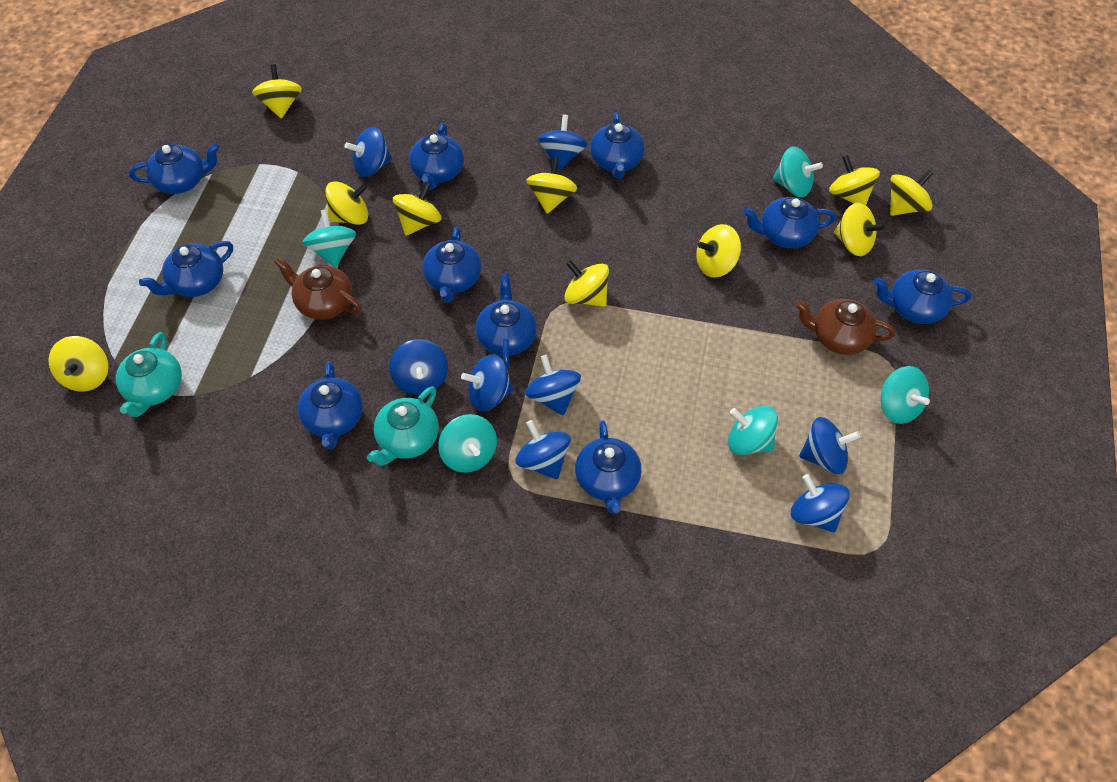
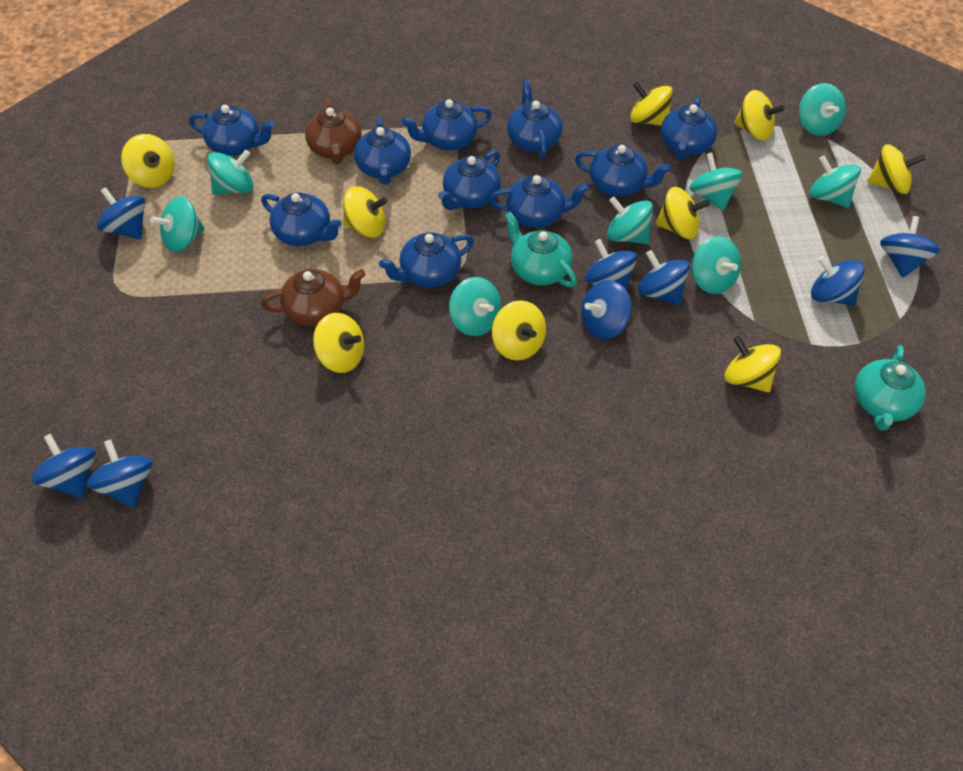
turquoise spinning top: [303,209,356,268] [438,414,497,473] [728,406,778,455] [773,146,823,197] [881,366,930,424] = 5 -> [150,196,205,252] [207,150,254,195] [449,277,501,336] [607,197,653,244] [689,153,743,211] [692,236,741,294] [799,83,846,136] [809,155,861,208] = 8
yellow spinning top: [48,336,108,392] [252,64,302,119] [325,181,368,225] [393,182,442,236] [526,157,577,214] [564,260,609,307] [696,224,741,278] [829,155,880,205] [834,203,885,256] [890,170,933,216] = 10 -> [121,134,175,188] [313,313,364,373] [343,186,388,238] [492,300,546,361] [630,81,673,126] [656,187,710,239] [724,336,781,393] [734,90,785,141] [867,144,925,194] = 9

